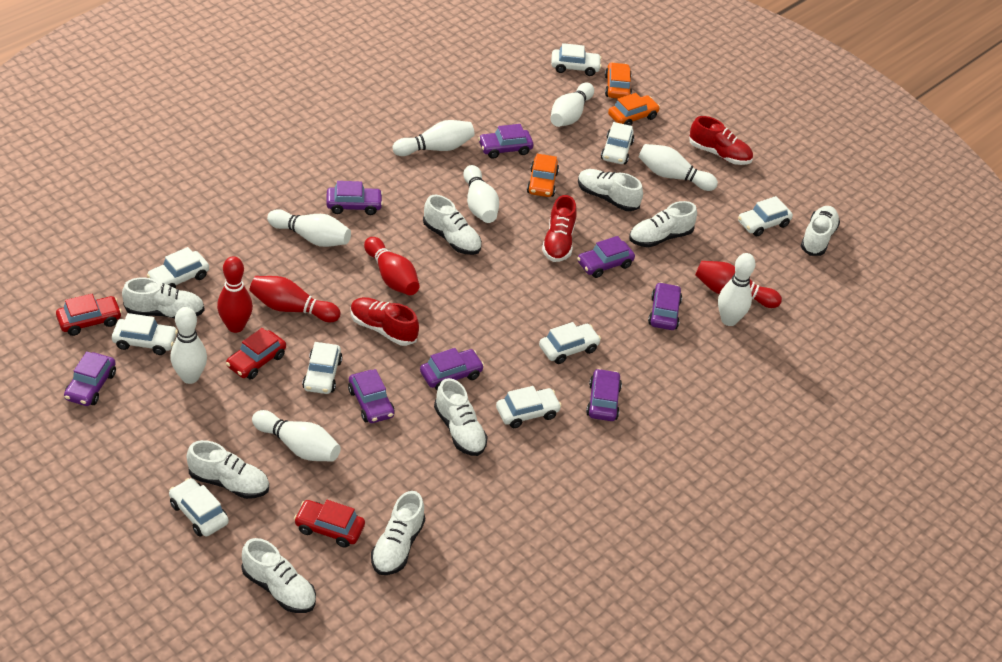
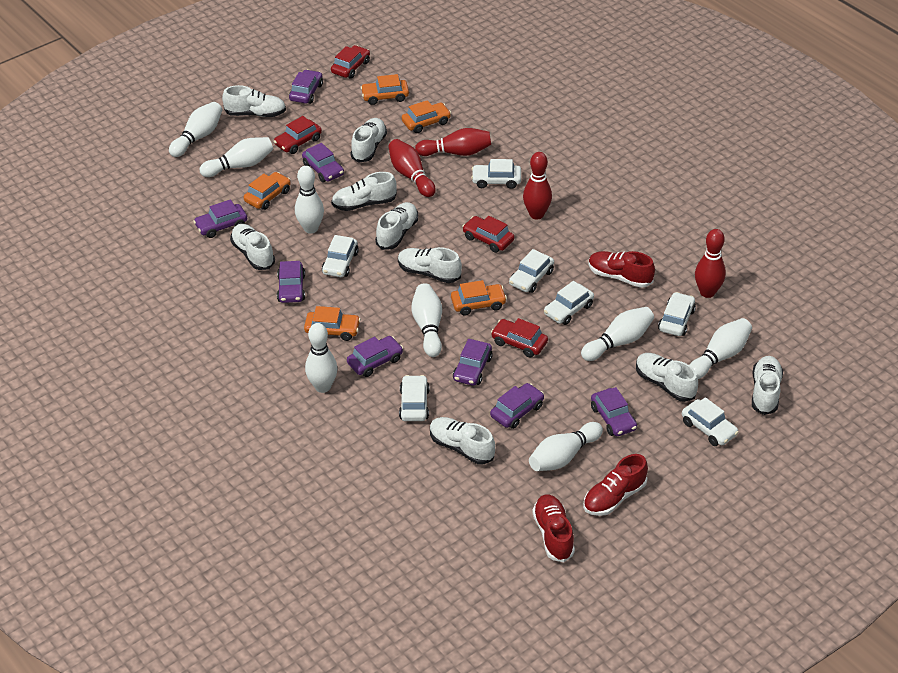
orange car: [527,154,559,197] [605,62,632,98] [608,93,660,126] = 3 -> [244,172,291,210] [304,306,361,341] [361,74,409,105] [402,100,451,133] [451,280,507,316] = 5
red car: [56,294,122,336] [226,328,286,380] [294,500,365,548] = 3 -> [274,116,322,154] [331,45,370,79] [462,216,514,253] [491,318,548,357] = 4
white car: [112,313,178,355] [147,247,209,289] [169,478,229,537] [302,342,342,394] [496,386,562,428] [539,322,601,364] [551,43,602,76] [601,122,634,164] [738,196,793,237] = 9 -> [322,235,359,277] [399,375,430,421] [471,159,521,189] [509,249,554,293] [544,281,594,325] [658,292,696,336] [682,397,739,446] = 7

